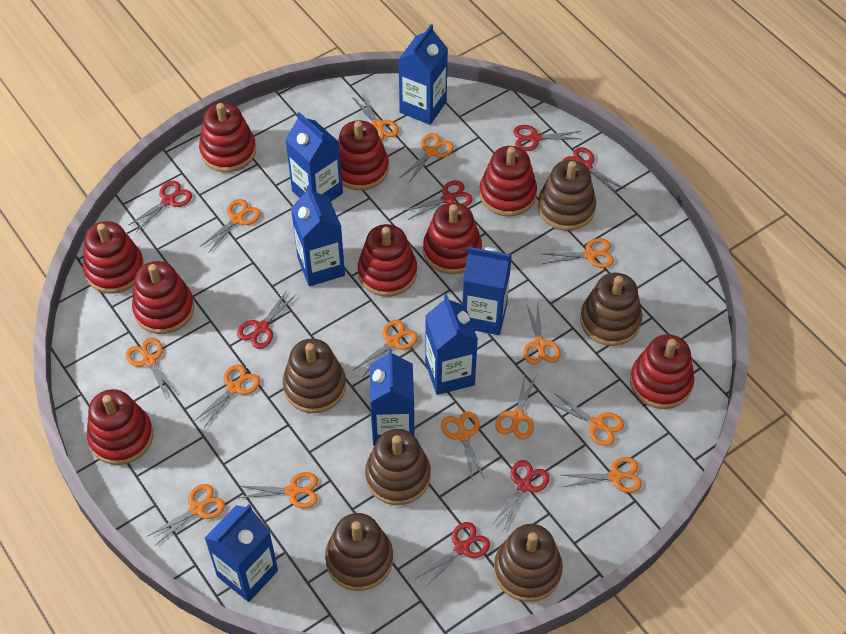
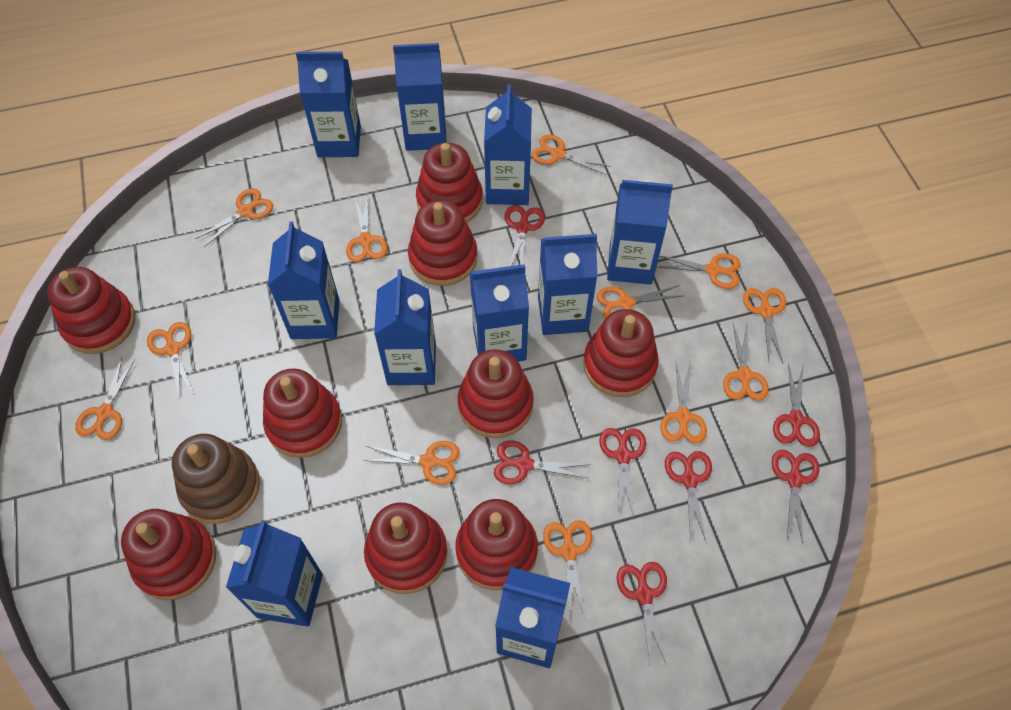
blue carton: [205,504,278,602] [285,112,343,201] [291,185,345,286] [370,349,415,446] [398,24,448,125] [425,294,478,395] [462,247,512,335] = 7 -> [226,520,323,627] [268,221,340,339] [296,51,361,157] [374,269,436,385] [393,43,447,151] [470,264,529,362] [484,84,532,205] [495,567,570,668] [538,234,597,335] [607,180,673,285] = 10
brown stacking toy: [283,338,346,413] [325,513,393,591] [365,429,431,505] [494,524,563,602] [538,160,596,231] [580,273,642,346] = 6 -> [172,434,260,524] = 1
orange scissors: [126,338,178,399] [148,484,225,546] [195,364,260,428] [200,199,261,252] [239,472,318,509] [352,92,399,141] [353,320,418,377] [400,133,454,184] [441,411,485,481] [495,374,537,439] [523,303,561,365] [543,238,614,268] [548,393,624,446] [563,457,642,493] = 14 -> [75,357,135,440] [147,322,194,401] [195,188,273,247] [346,197,388,262] [363,441,460,485] [532,135,611,175] [543,520,592,620] [597,285,682,319] [657,253,741,289] [660,363,707,444] [723,323,769,401] [743,288,786,363] = 12

